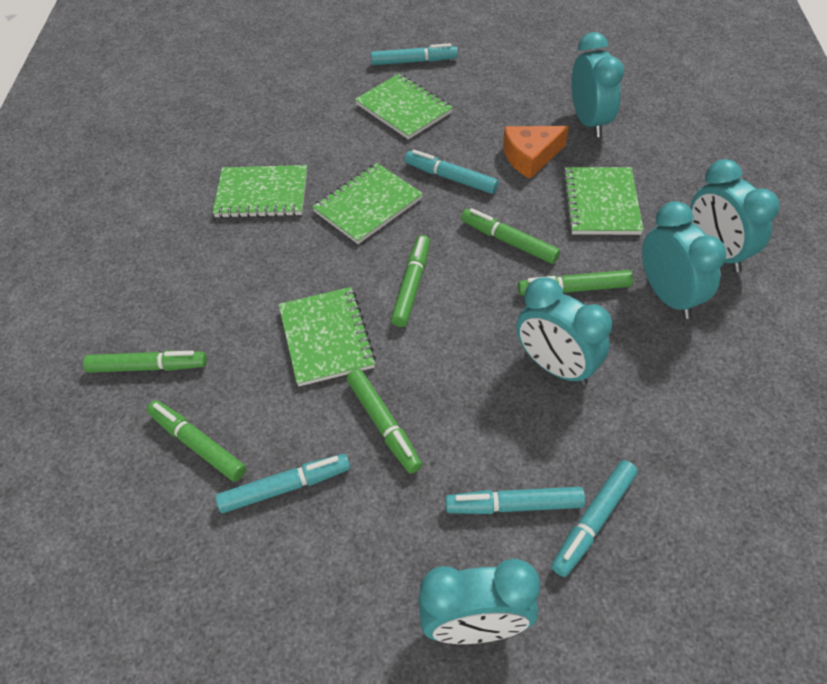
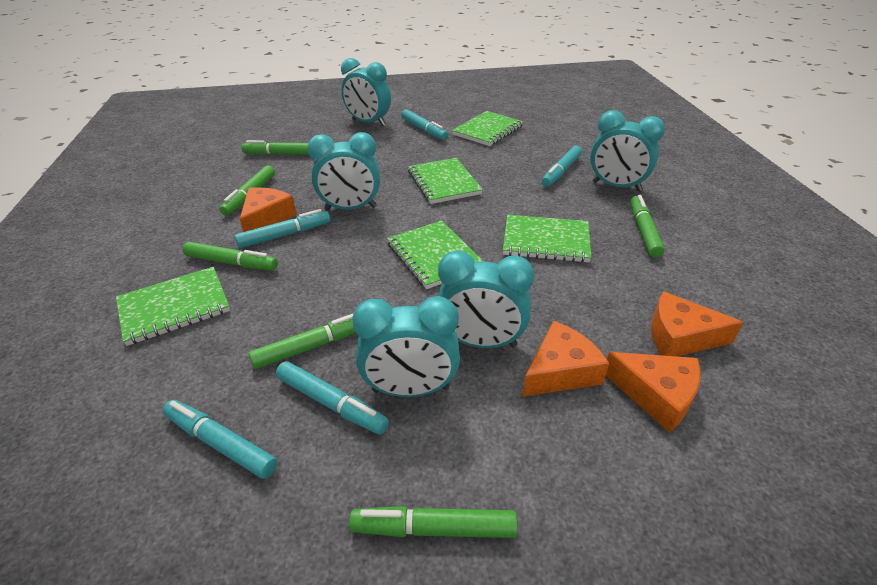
orange cheese: [503,126,569,179] = 1 -> [240,187,297,232] [522,321,609,397] [606,352,701,433] [651,291,743,357] = 4

